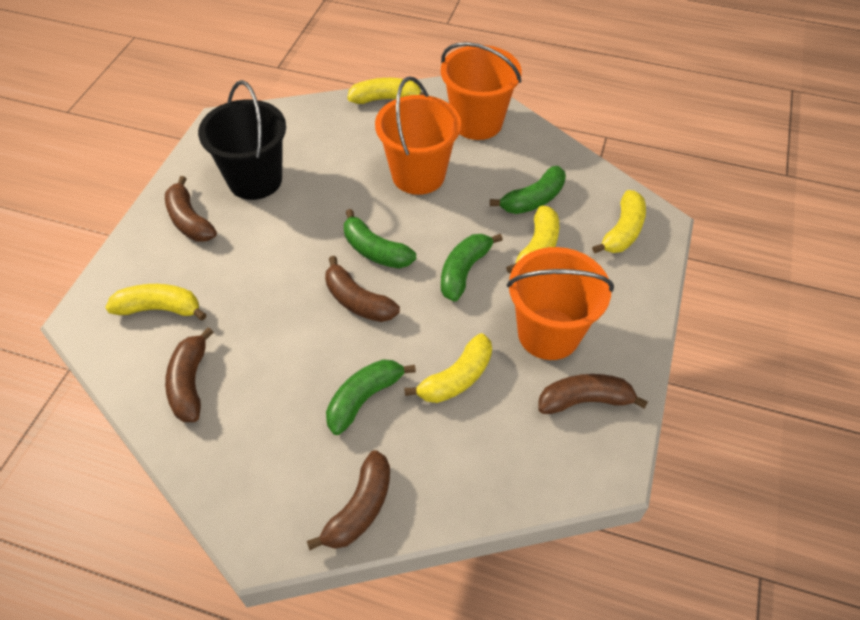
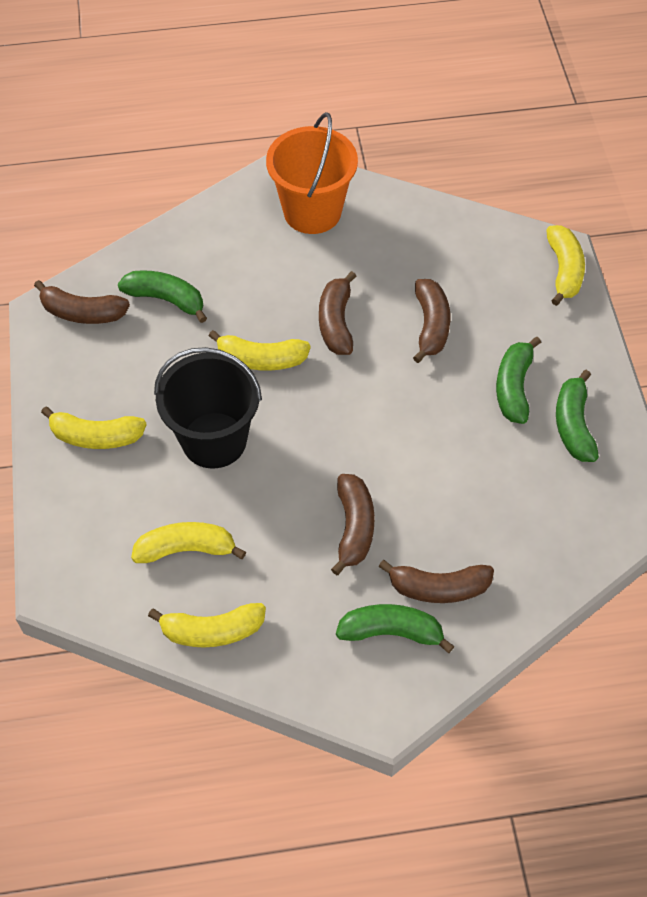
orange bucket: [375,77,461,195] [441,42,522,140] [507,247,614,360] = 3 -> [266,112,358,234] = 1

